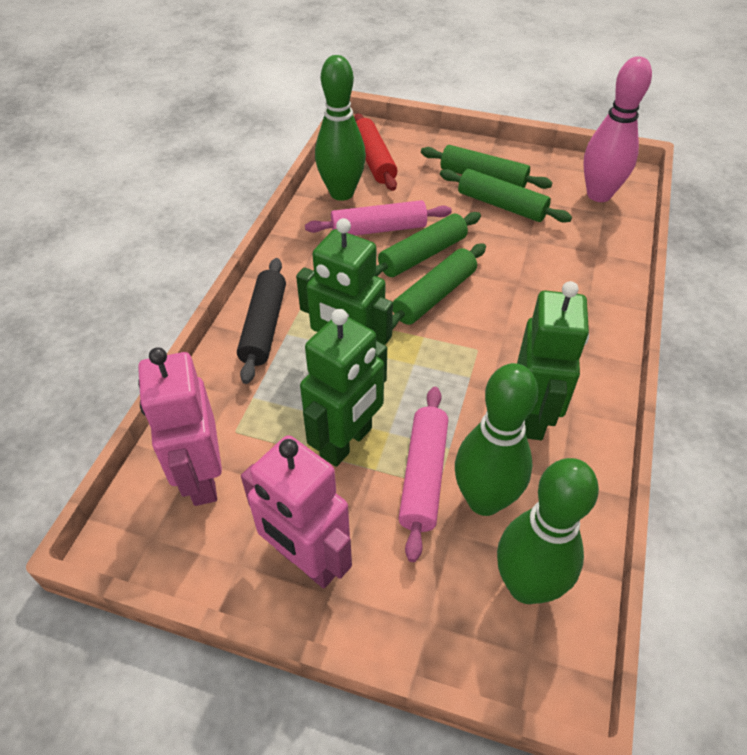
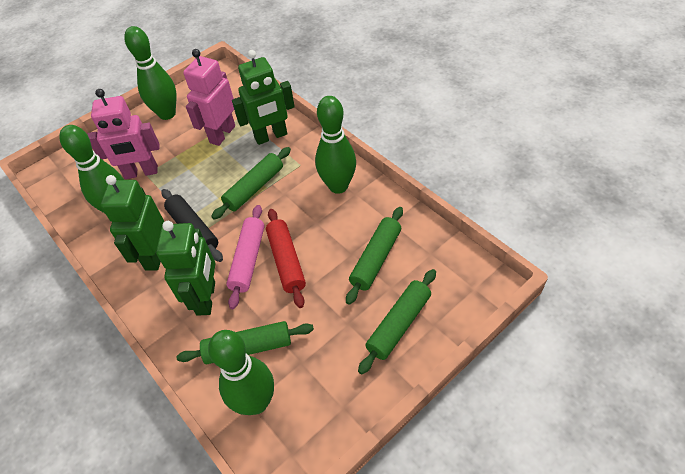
green bowling pin: [315,55,366,201] [455,363,538,516] [497,458,599,604] = 3 -> [59,125,124,213] [124,26,176,120] [208,330,274,415] [315,96,356,194] = 4
pink bowling pin: [583,56,652,202] = 1 -> none = 0
pink rolling pin: [305,200,452,235] [398,387,448,562] = 2 -> [226,205,265,309] = 1

